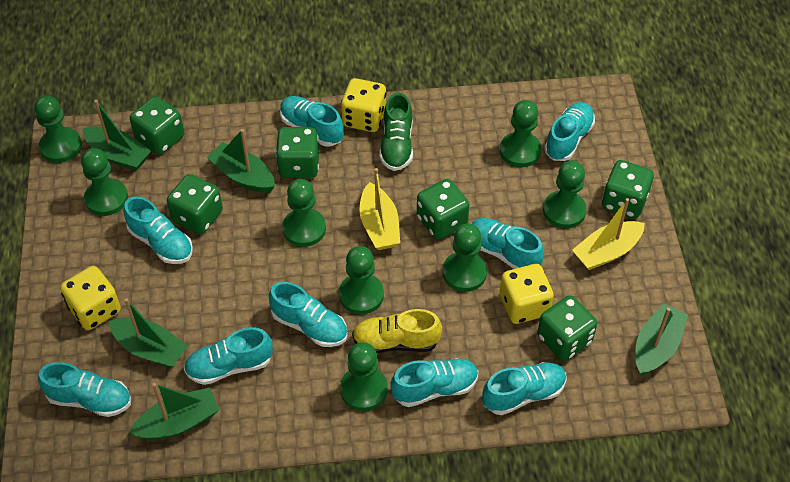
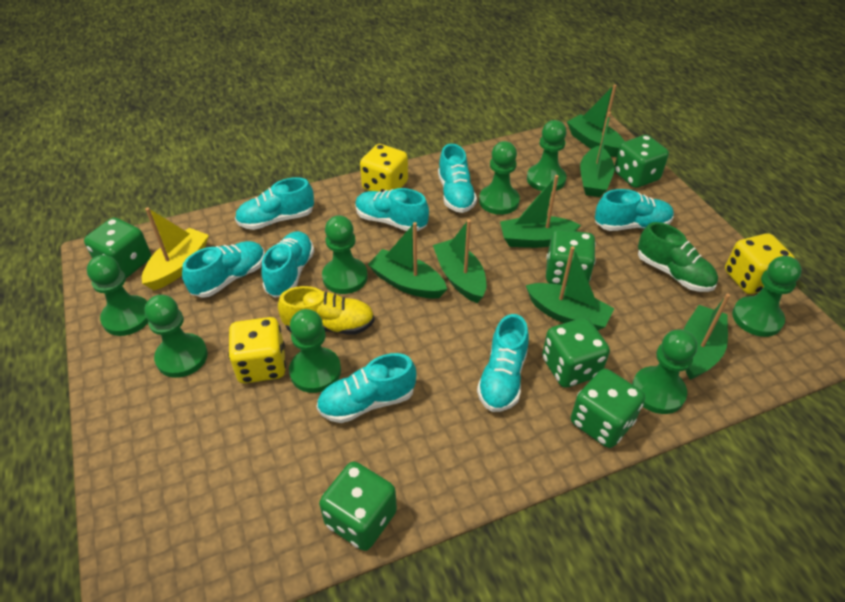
green boat: [82,100,151,171] [109,298,188,368] [129,383,219,440] [207,129,275,193] [635,303,688,375] = 5 -> [368,222,447,299] [433,219,486,303] [500,175,581,248] [526,246,614,330] [567,85,625,157] [580,112,615,197] [684,293,730,380] = 7
turquoise shoe: [38,362,131,417] [124,196,193,264] [184,327,273,385] [269,282,348,347] [280,96,344,147] [390,358,478,407] [471,218,544,269] [482,362,567,415] [544,102,595,161] = 9 -> [182,241,265,298] [235,177,314,230] [261,231,314,298] [316,353,417,423] [355,188,429,231] [438,144,477,213] [477,314,529,412] [595,189,674,231] = 8
yellow boat: [359,168,400,250] [572,198,645,270] = 2 -> [142,208,209,290] = 1

